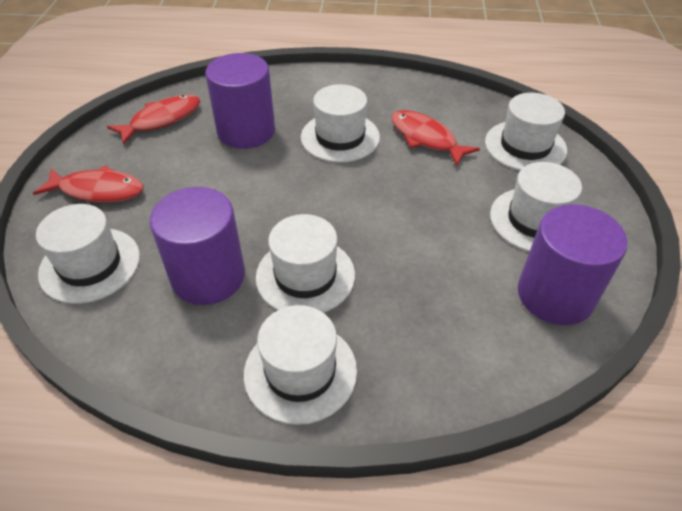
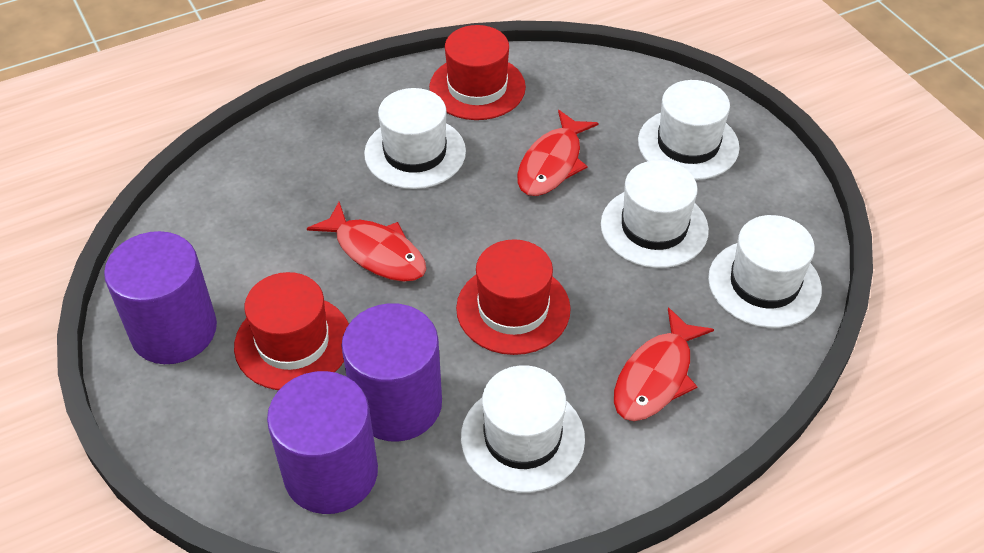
red hat: none = 0 -> [234,272,349,390] [429,25,526,120] [456,239,571,355] = 3
white hat: [36,204,140,304] [244,305,357,425] [256,214,355,313] [301,84,380,163] [485,93,567,171] [490,162,582,252] = 6 -> [364,88,466,189] [461,365,585,493] [601,160,709,268] [638,80,740,180] [708,215,822,328] = 5

